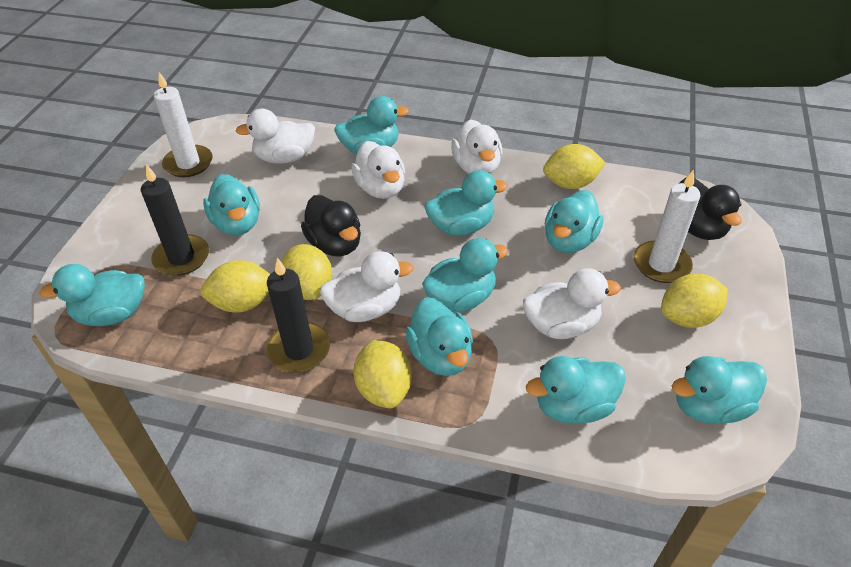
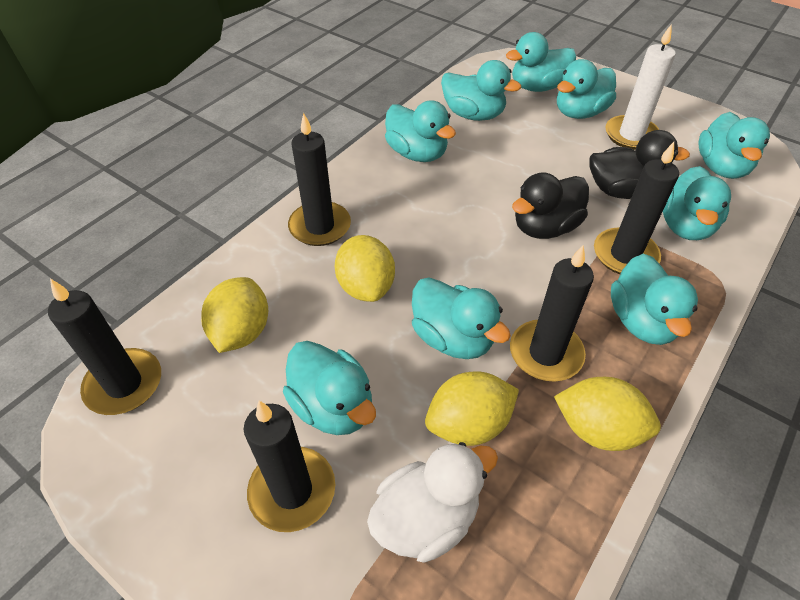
black candle: [141,164,209,276] [266,258,330,373] = 2 -> [48,279,161,415] [244,401,335,532] [288,113,351,246] [510,245,594,382] [594,142,679,274] = 5
white candle: [154,72,213,177] [633,170,701,283] = 2 -> [605,24,676,150] = 1
white duck: [235,109,315,164] [320,251,414,322] [351,141,405,199] [451,119,502,174] [523,268,621,339] = 5 -> [367,442,498,562] = 1
yellow lemon: [201,260,270,313] [281,244,332,300] [354,340,412,408] [543,144,606,189] [661,274,728,328] = 5 -> [201,277,268,353] [335,235,395,302] [425,372,519,446] [554,377,661,451] = 4

